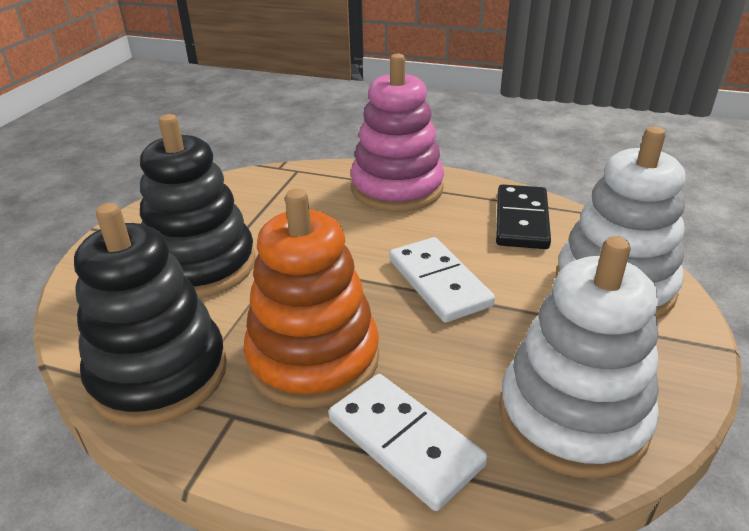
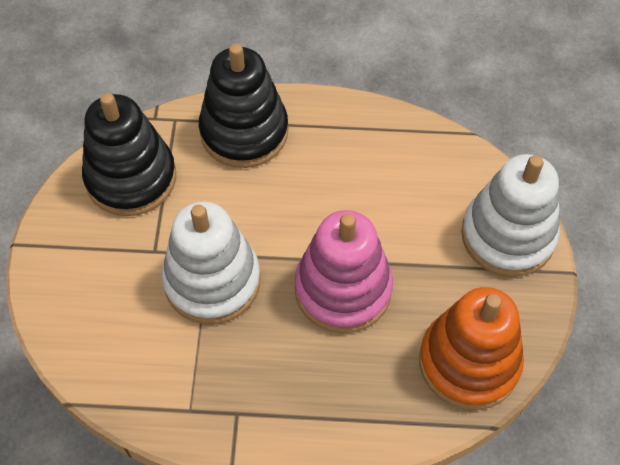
black domino: [496,184,551,249] = 1 -> none = 0
white domino: [329,374,487,511] [390,237,495,323] = 2 -> none = 0

